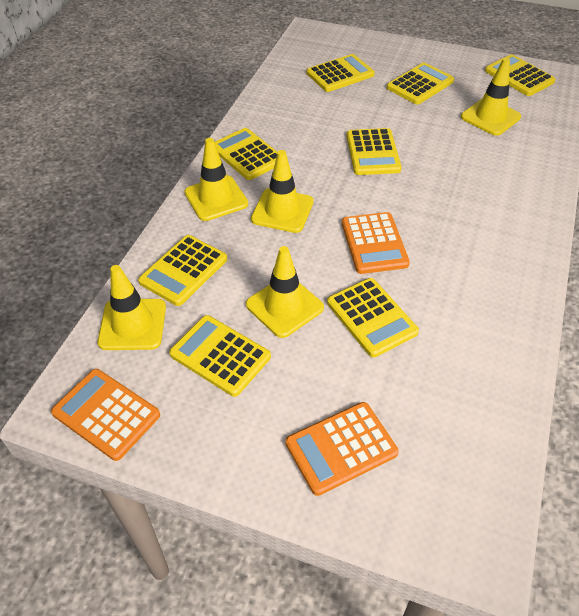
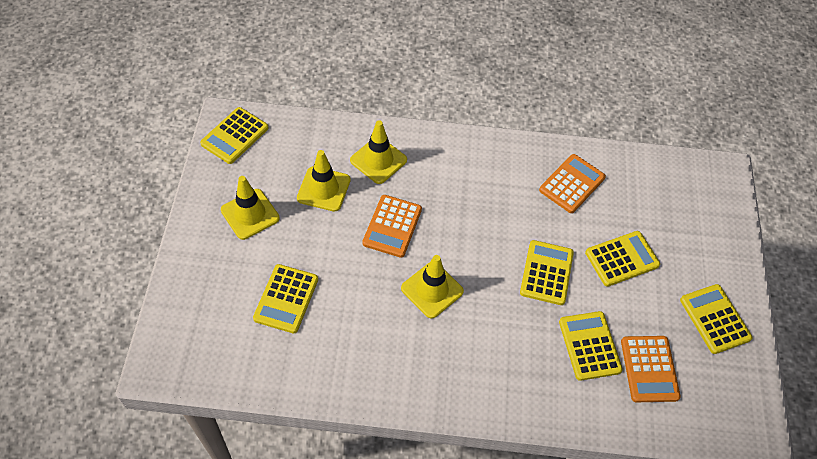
yellow calculator: [138,235,227,306] [169,315,271,397] [214,128,278,180] [307,54,375,92] [327,278,419,357] [346,128,402,175] [387,63,454,104] [485,54,555,96] = 8 -> [200,107,268,164] [253,264,318,333] [520,240,574,305] [559,311,623,381] [585,231,660,287] [680,284,752,354] = 6
yellow traffic cone: [97,265,166,350] [184,138,248,221] [246,246,324,338] [251,150,314,233] [461,58,521,136] = 5 -> [221,176,280,240] [297,150,351,212] [350,120,407,184] [401,255,464,318] = 4

